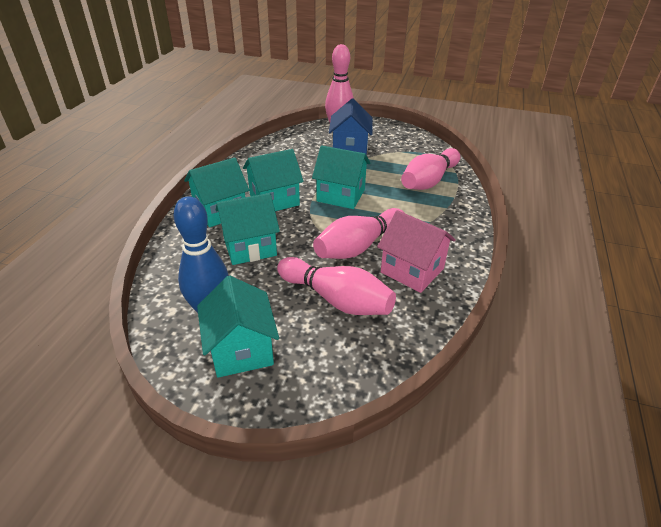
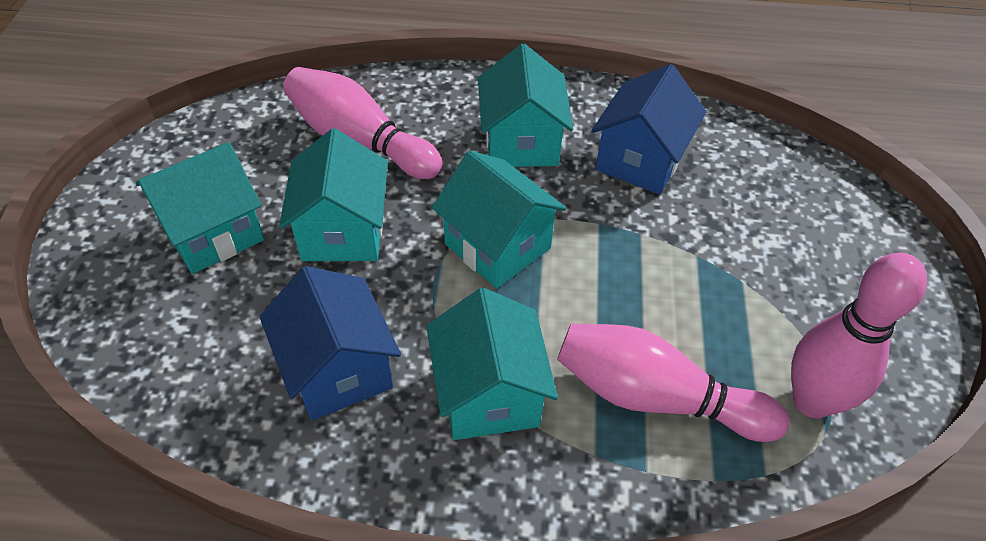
blue bowling pin: [174,196,229,313] = 1 -> none = 0
blue house: [329,99,373,156] = 1 -> [259,266,401,421] [591,64,706,195] = 2
pink bowling pin: [277,257,396,315] [313,208,404,259] [325,44,354,122] [401,148,460,190] = 4 -> [283,67,443,179] [557,323,790,442] [791,253,927,418] = 3
pink house: [377,210,456,293] = 1 -> none = 0

